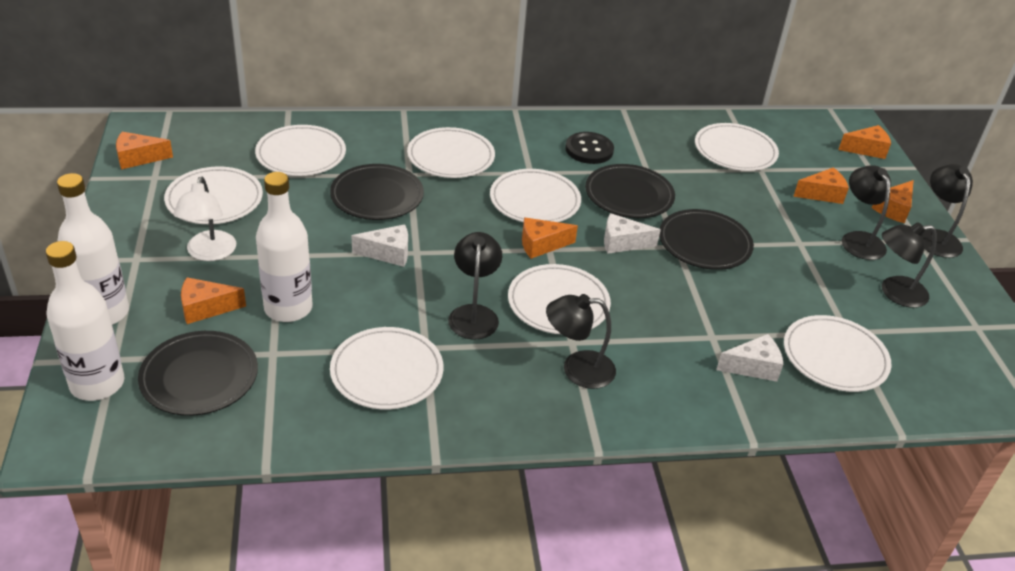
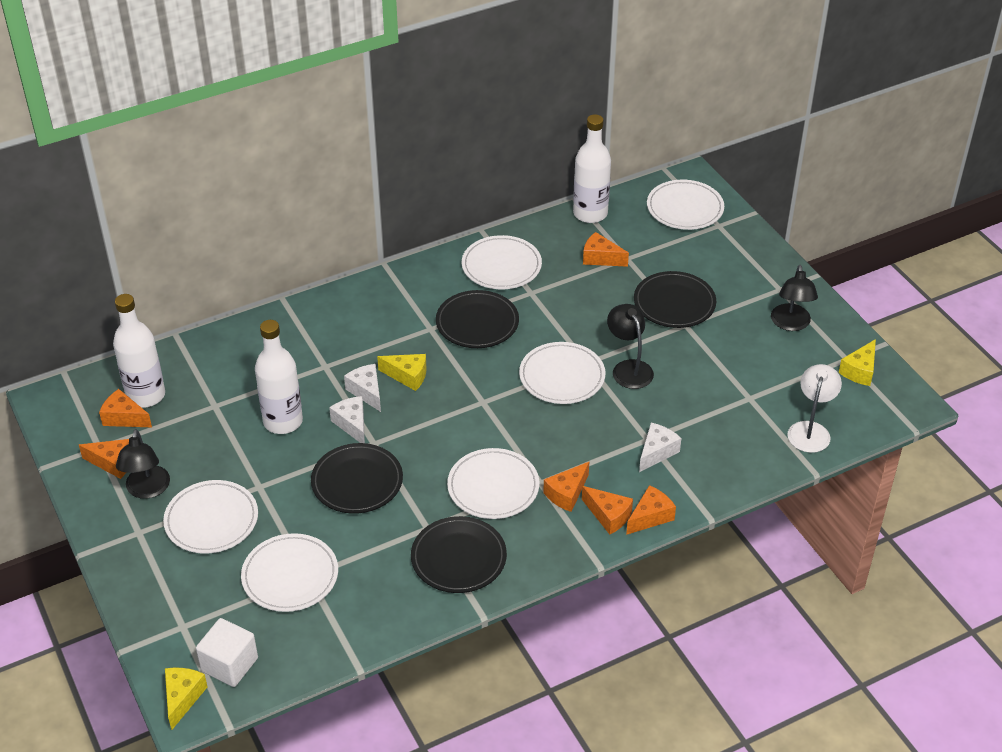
black button: [565,132,614,164] = 1 -> none = 0
black lamp: [448,232,502,339] [546,294,616,389] [842,165,891,260] [882,222,937,308] [922,164,973,258] = 5 -> [116,429,170,499] [607,304,654,389] [771,265,818,331] = 3
white cube: none = 0 -> [196,618,258,687] = 1
white plate: [164,167,263,224] [255,125,346,176] [330,327,443,409] [407,127,495,178] [490,169,581,223] [508,264,611,334] [695,123,779,171] [784,315,892,392] = 8 -> [163,480,258,554] [241,533,338,612] [447,448,539,519] [462,235,542,289] [519,342,606,404] [647,180,724,230] = 6
yellow cheese: none = 0 -> [165,668,208,730] [377,354,426,391] [838,339,876,386] = 3

